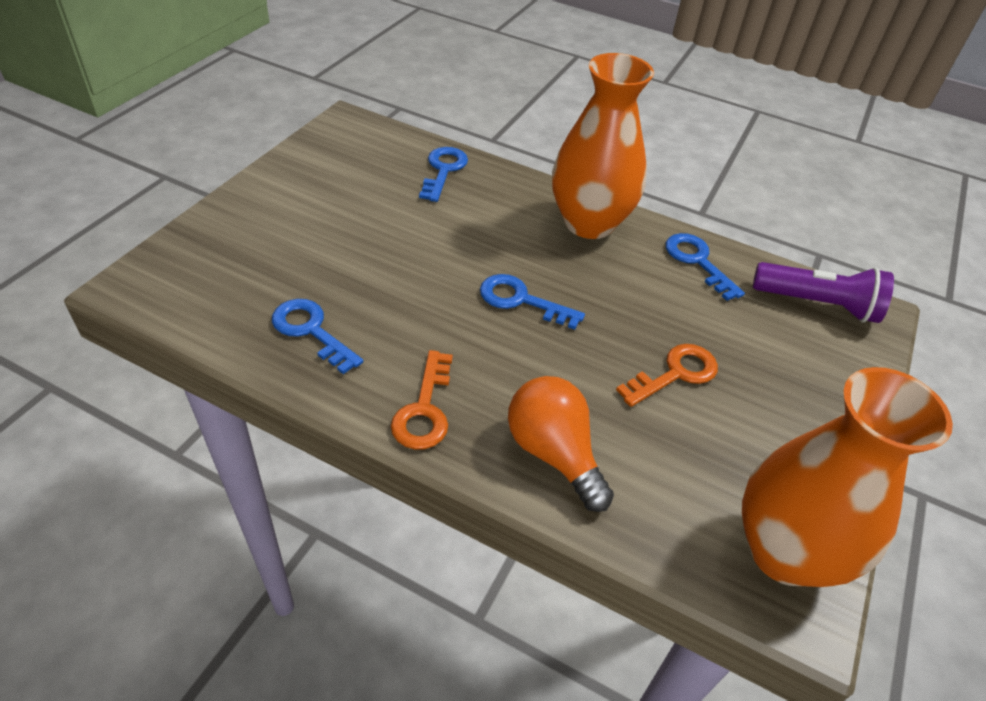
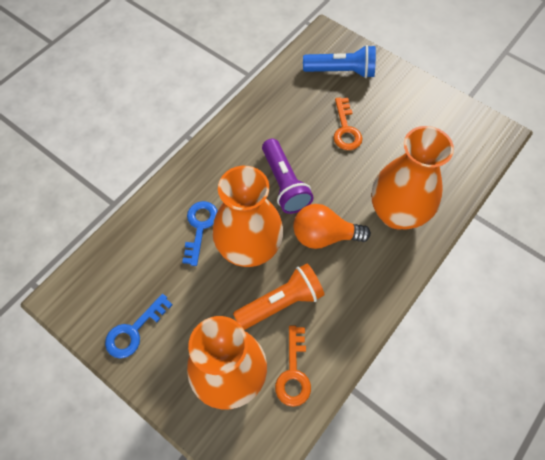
blue flashlight: none = 0 -> [303,45,376,78] = 1
blue key: [272,299,363,374] [419,147,468,202] [480,274,585,330] [666,233,745,301] = 4 -> [105,294,173,358] [182,201,217,266] = 2
orange flashlight: none = 0 -> [233,263,325,330] = 1
orange vase: [552,53,654,239] [742,367,953,587] = 2 -> [187,316,267,409] [212,166,283,267] [372,126,454,229] = 3

